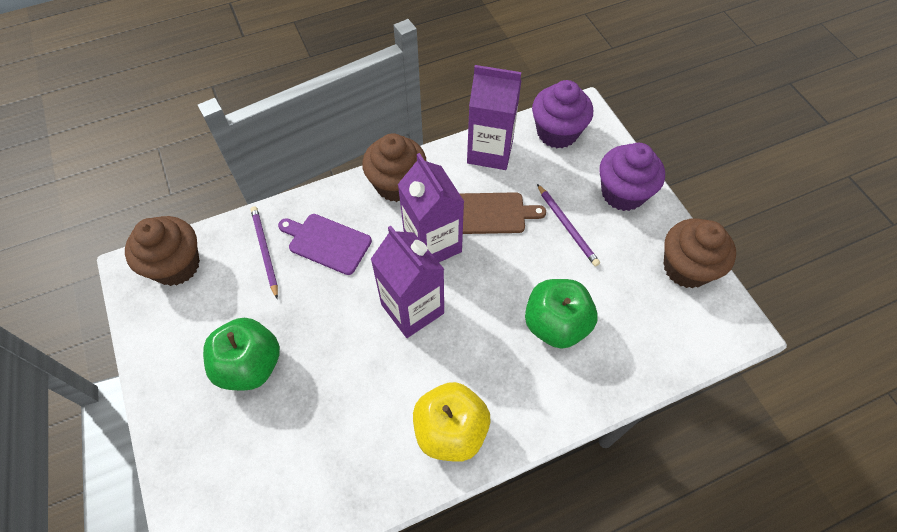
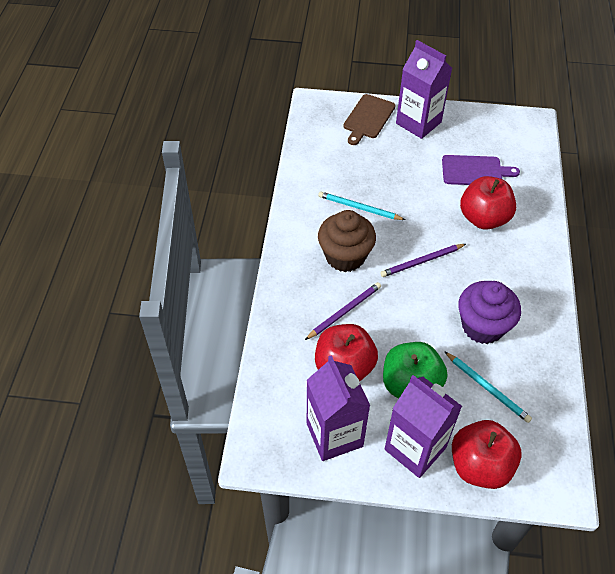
brown cupcake: [125,216,200,286] [362,133,427,202] [664,218,736,288] = 3 -> [318,210,376,272] = 1
green apple: [203,318,280,390] [525,279,598,349] = 2 -> [383,342,447,399] = 1
purple cupcake: [532,80,593,148] [600,143,665,211] = 2 -> [458,281,521,344] = 1
red apple: none = 0 -> [315,324,378,381] [452,420,522,489] [460,176,516,230] = 3
turquoise pencil: none = 0 -> [318,192,405,220] [444,351,532,423] = 2
yellow apple: [413,382,491,462] = 1 -> none = 0

